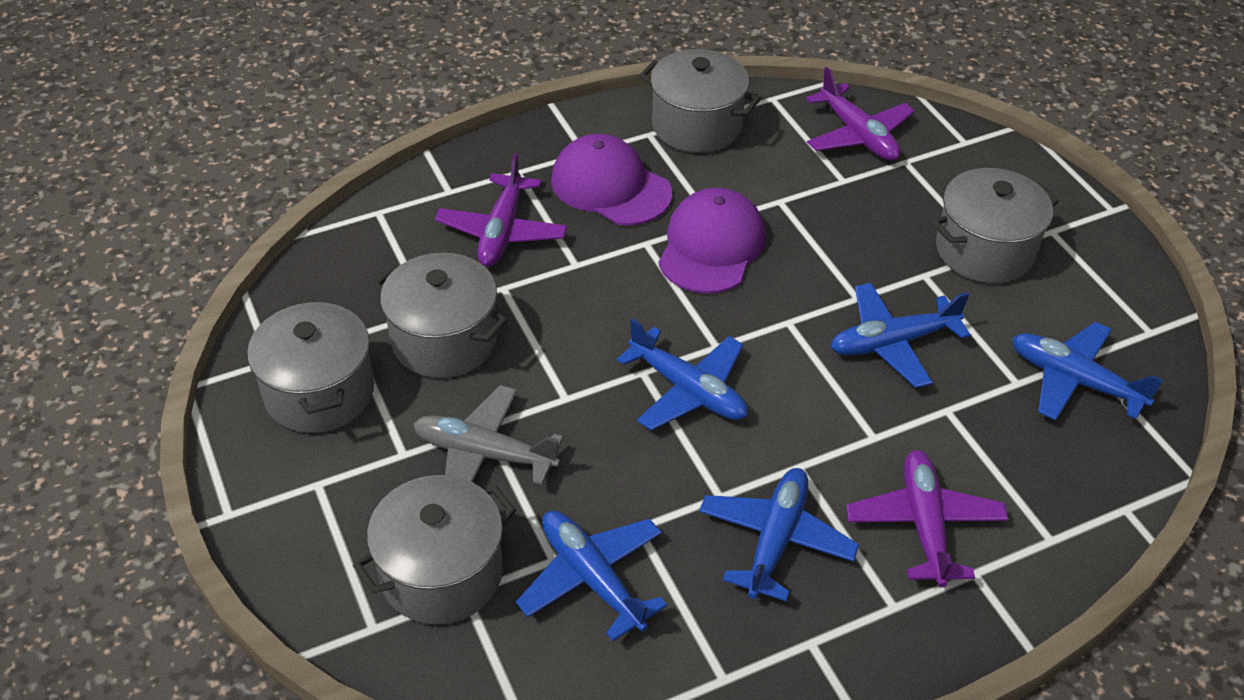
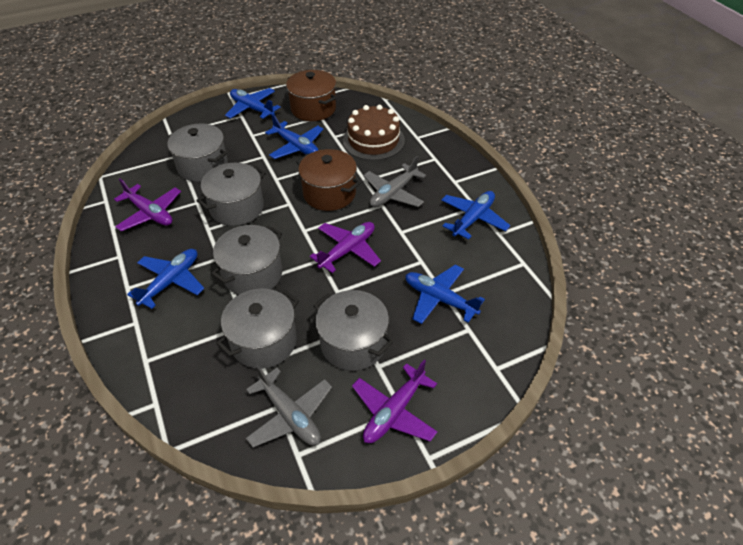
brown cake: none = 0 -> [343,105,405,160] = 1
brown pot: none = 0 -> [286,70,336,121] [296,149,361,211] = 2
grey plane: [413,385,563,485] = 1 -> [246,365,332,448] [363,156,426,207] = 2
purple cap: [551,134,672,226] [658,188,766,294] = 2 -> none = 0

